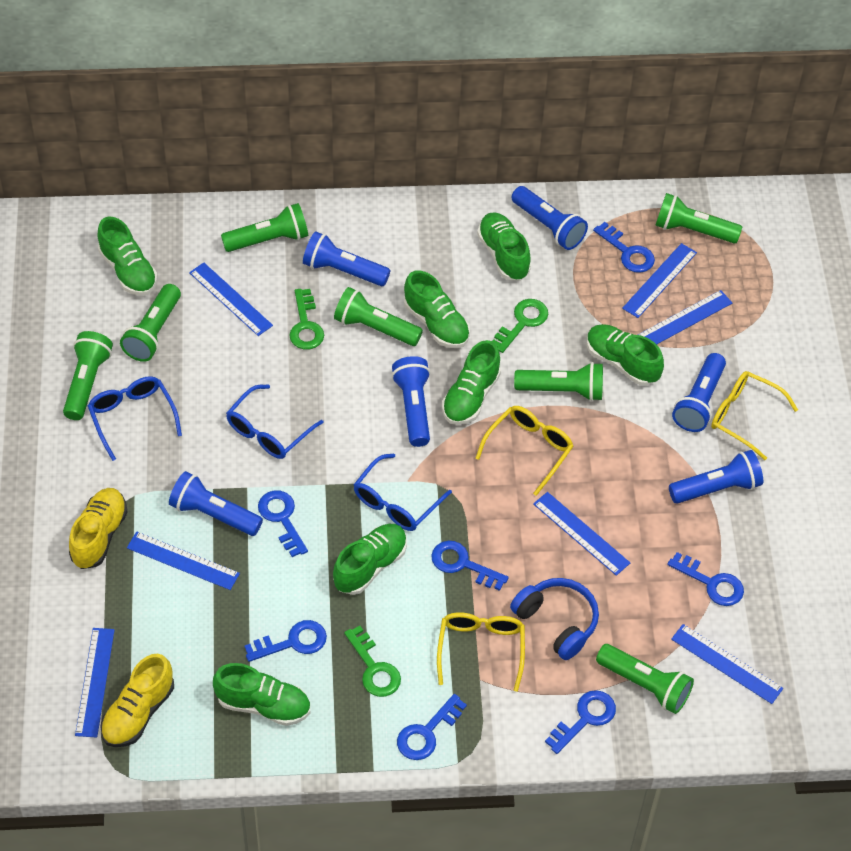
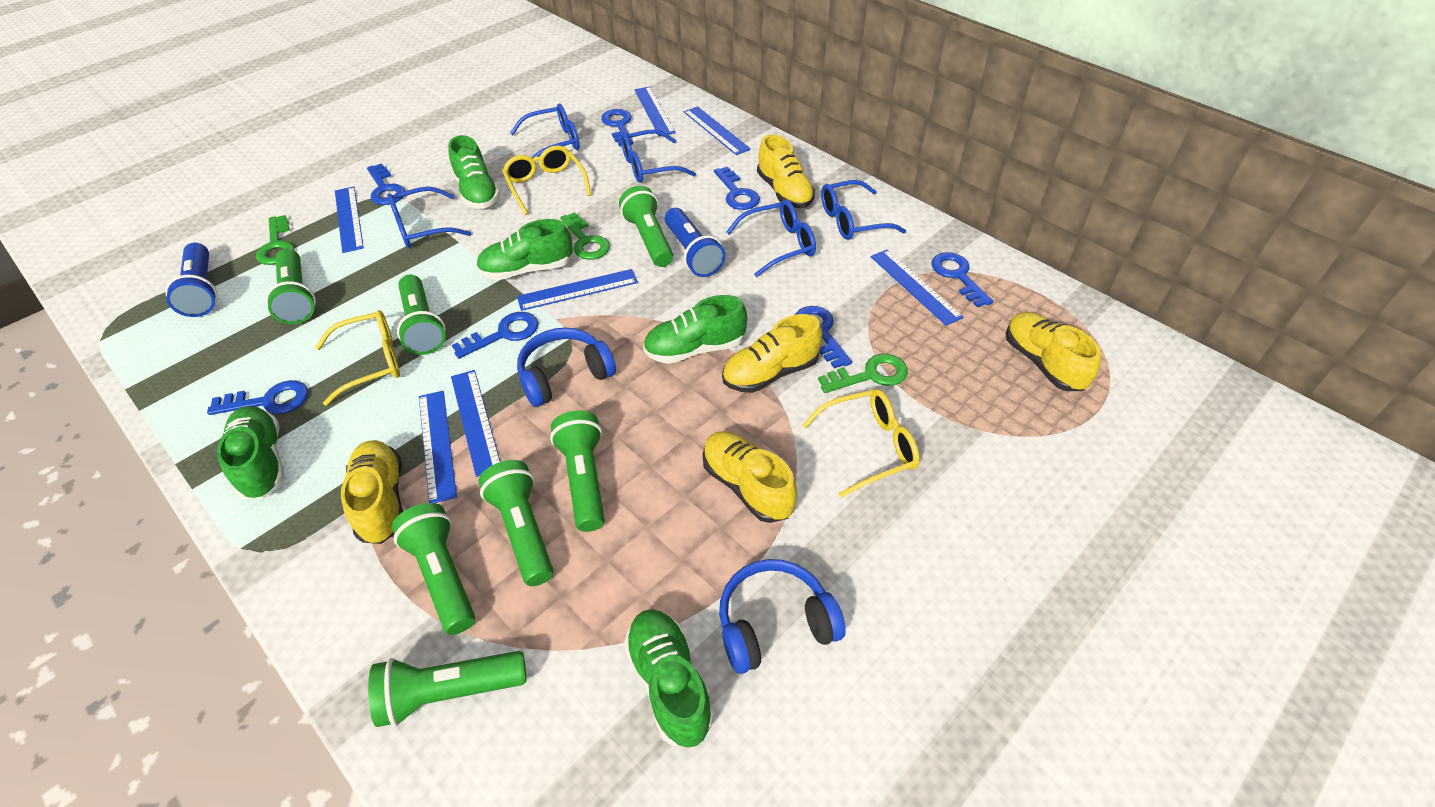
blue flashlight: [169,471,263,536] [303,231,390,286] [391,356,430,447] [512,186,588,250] [669,450,763,504] [672,353,726,432] = 6 -> [165,243,218,317] [665,208,726,277] = 2
blue glasses: [88,376,182,461] [226,384,324,459] [354,454,452,531] = 3 -> [387,187,471,248] [510,104,580,159] [621,130,696,183] [726,200,816,277] [821,180,906,240] = 5
blue headphones: [510,578,599,660] = 1 -> [517,328,616,407] [719,559,846,674] = 2
green shoe: [97,217,158,296] [213,663,310,726] [333,524,407,595] [404,270,470,348] [442,340,501,425] [477,212,531,281] [587,324,664,386] = 7 -> [217,406,285,499] [448,135,500,209] [476,219,573,280] [624,609,714,748] [643,295,747,364] = 5
yellow shoe: [69,488,128,569] [100,654,174,747] = 2 -> [341,440,403,544] [703,431,797,523] [722,314,823,393] [757,134,815,208] [1006,312,1101,391] = 5

